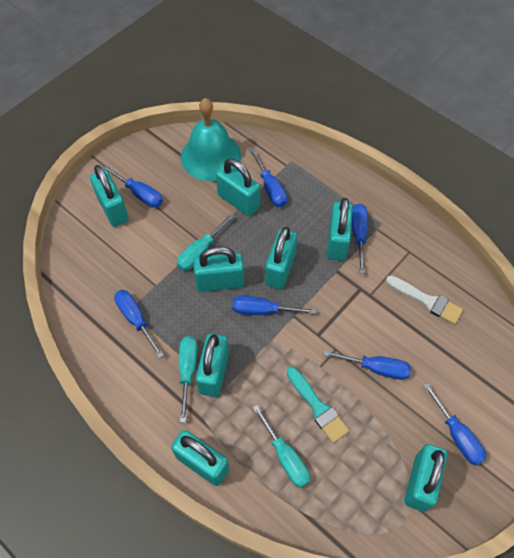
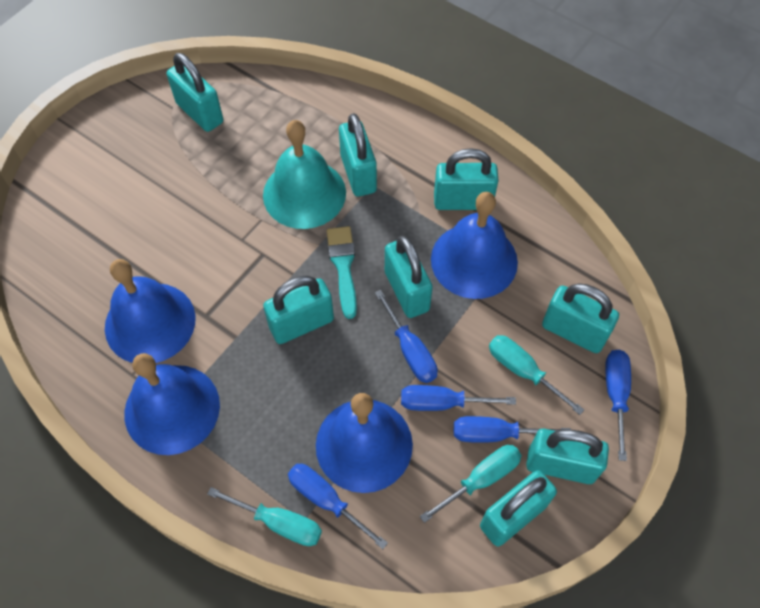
blue bell: none = 0 -> [105,259,196,363] [124,353,220,455] [316,393,413,493] [431,192,518,299] = 4
blue screwdriver: [102,165,163,207] [114,290,164,358] [232,296,316,315] [250,148,287,207] [323,350,411,380] [352,204,368,274] [423,383,486,466] = 7 -> [288,464,388,549] [375,290,438,383] [401,385,516,411] [454,416,571,443] [605,350,631,461] = 5
white brush: [386,275,463,325] = 1 -> none = 0

